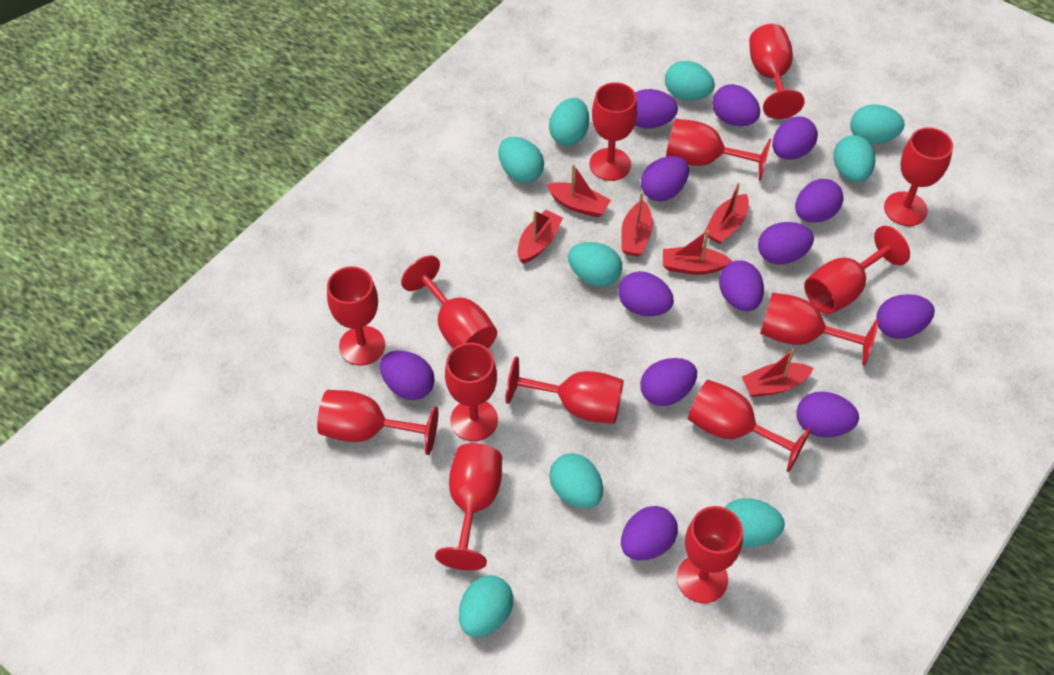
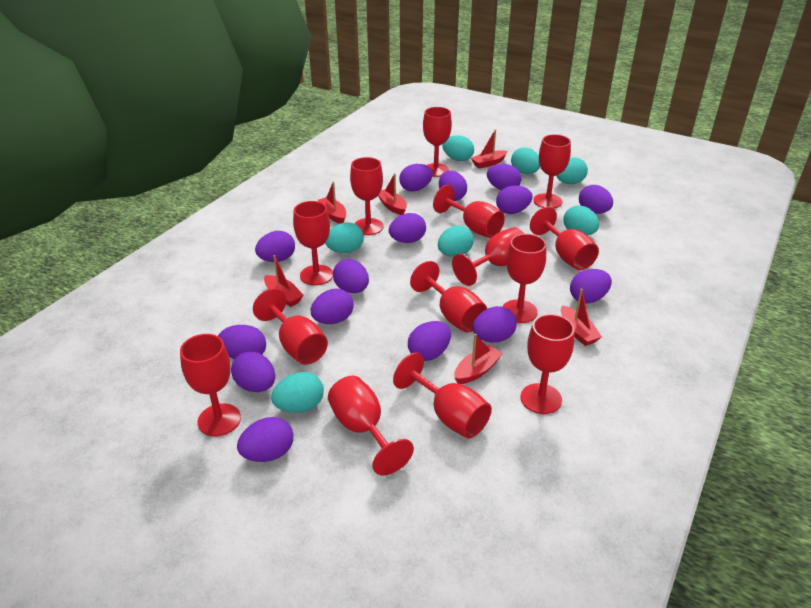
purple egg: [380,351,435,400] [618,271,674,316] [621,506,678,560] [635,89,678,128] [640,358,697,406] [641,156,689,201] [712,84,760,126] [719,260,764,312] [758,222,814,265] [773,117,818,160] [795,179,844,223] [796,391,859,437] [876,294,935,339] = 13 -> [218,325,266,359] [231,351,275,392] [237,417,293,462] [255,231,295,262] [311,289,354,324] [333,259,369,293] [389,213,426,243] [399,164,433,192] [408,321,451,361] [439,171,467,201] [472,306,517,342] [487,164,522,190] [496,185,533,214] [570,269,612,304] [579,185,613,214] = 15
turquoise egg: [459,575,513,637] [498,137,544,183] [549,98,589,146] [549,453,603,508] [568,242,622,287] [665,61,715,101] [724,498,785,547] [833,135,875,182] [850,104,905,144] = 9 -> [271,372,324,413] [325,223,364,253] [438,225,474,257] [442,135,474,161] [511,147,540,174] [556,158,588,184] [564,205,599,235] = 7

